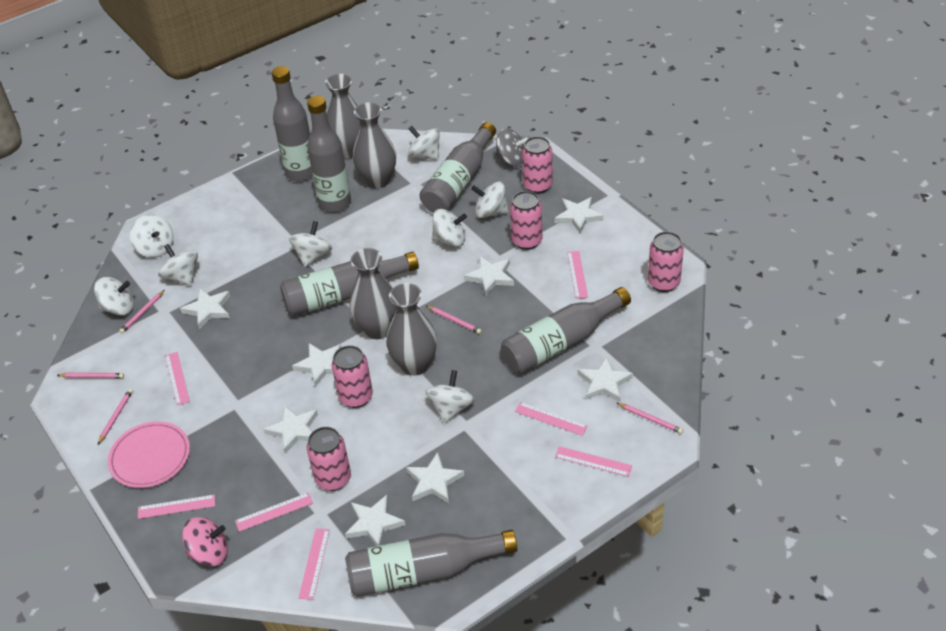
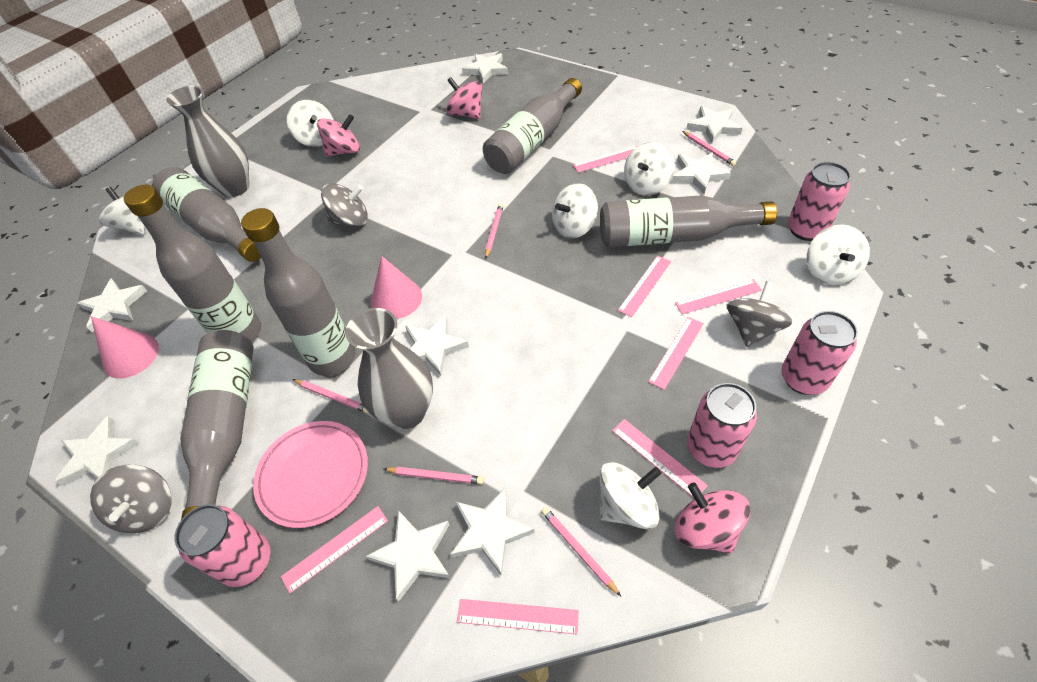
grey spinning top: [496,129,528,167] = 1 -> [90,465,171,533] [321,183,368,226] [726,281,792,347] = 3
grey vase: [325,74,361,159] [349,248,397,339] [353,102,396,189] [386,283,437,376] = 4 -> [166,86,249,197] [345,308,433,429] = 2
pink can: [307,427,351,491] [332,345,373,408] [510,191,542,250] [522,136,553,194] [648,231,684,292] = 5 -> [174,504,271,587] [687,383,757,468] [781,311,858,395] [788,162,851,241] = 4
pink cone: none = 0 -> [91,316,159,379] [371,256,422,319] = 2
pink spinning top: [182,517,228,566] = 1 -> [317,114,360,157] [446,77,482,119] [675,482,750,554] = 3
white spinning top: [94,277,134,315] [130,215,173,258] [158,244,198,286] [289,221,332,267] [408,126,440,160] [425,370,474,423] [432,209,467,247] [471,181,508,218] = 8 -> [99,187,146,235] [287,100,333,147] [552,183,598,238] [600,462,662,529] [624,142,675,196] [807,225,870,285] = 6

